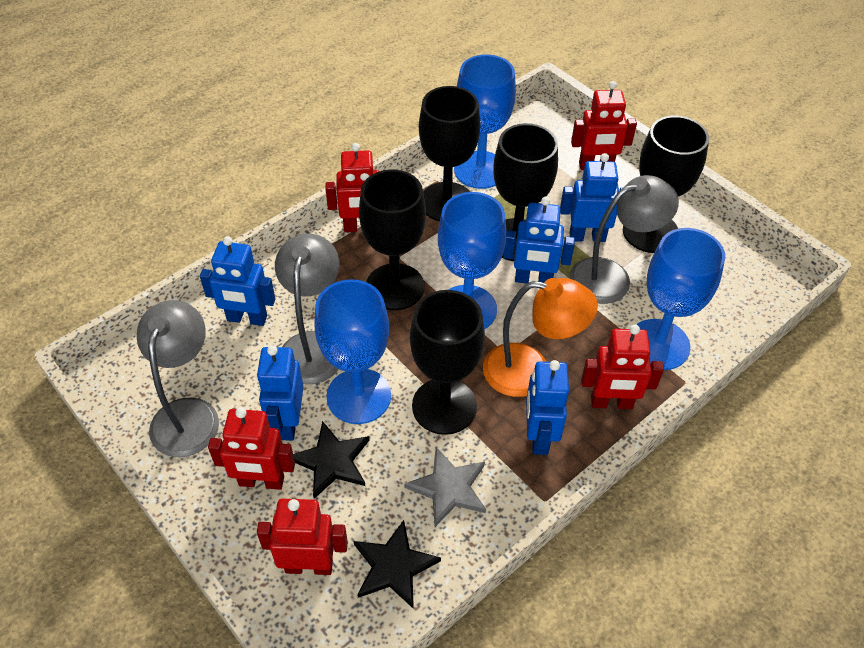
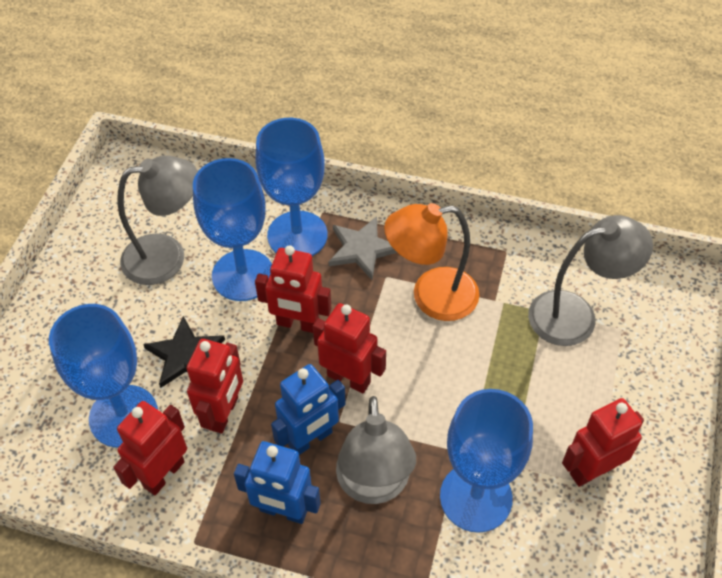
black goblet: [359,169,426,310] [410,290,485,435] [419,86,480,221] [494,123,558,261] [623,116,709,253] = 5 -> none = 0
black star: [293,421,369,499] [354,520,441,609] = 2 -> [143,316,225,388] = 1
blue robot: [200,236,275,326] [257,345,304,440] [503,196,575,283] [526,360,569,455] [560,153,622,242] = 5 -> [234,441,321,524] [271,364,346,455] = 2

